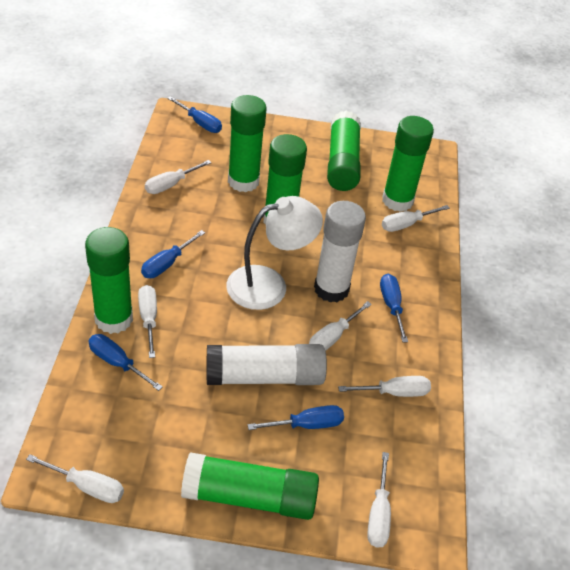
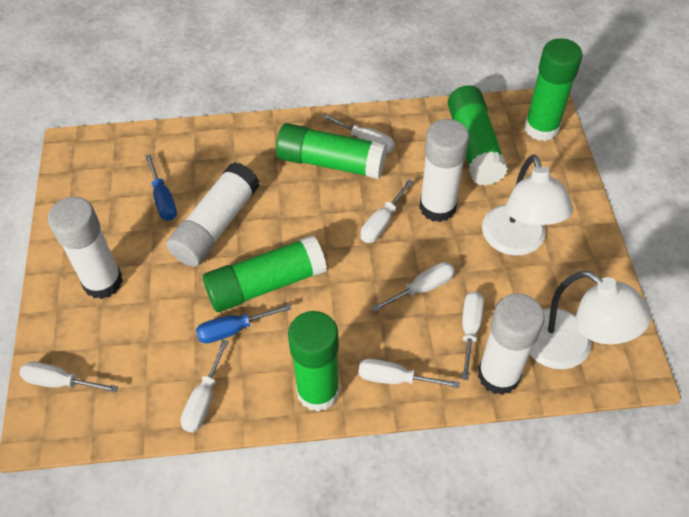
blue screwdriver: [88,334,163,391] [141,230,205,278] [167,96,222,133] [247,405,344,430] [380,274,408,343] = 5 -> [145,154,177,221] [196,304,291,343] = 2
green glue stick: [85,227,133,334] [181,452,319,520] [228,95,267,192] [263,134,307,225] [327,111,361,191] [382,116,434,212] = 6 -> [203,235,327,312] [276,123,387,179] [288,311,339,412] [448,85,508,186] [525,38,583,141] = 5
white glue stick: [206,344,327,385] [314,201,366,302] = 2 -> [48,197,123,299] [166,162,260,267] [419,119,469,222] [478,293,545,395] = 4
white lamp: [226,196,323,310] = 1 -> [482,154,573,256] [529,270,651,369] = 2

